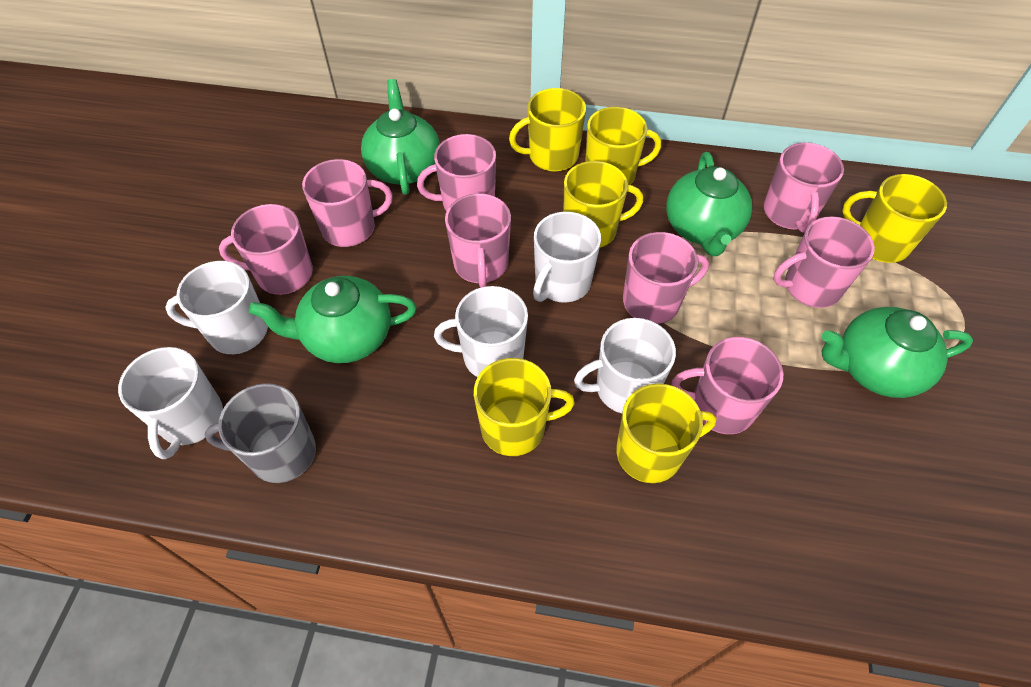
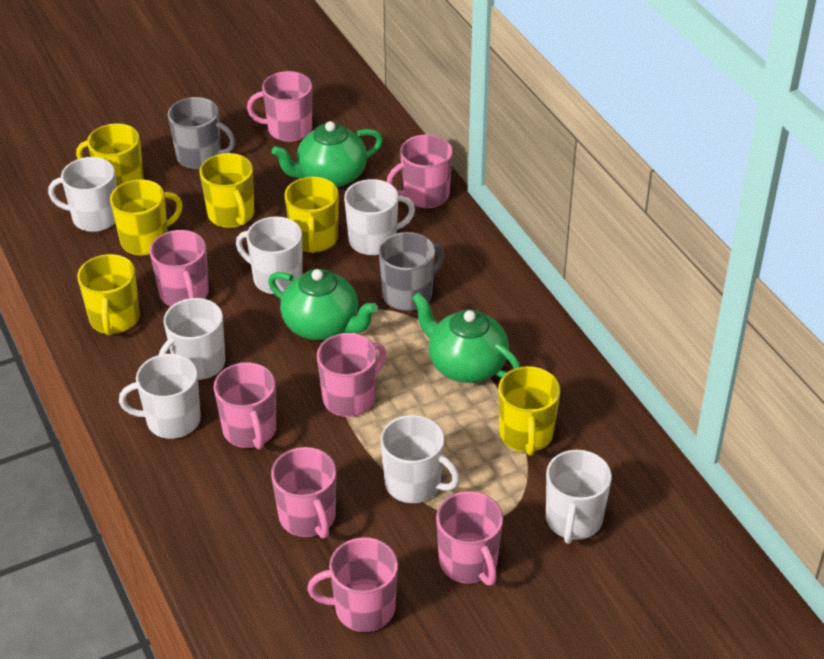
green teapot: [249,276,417,363] [361,79,440,195] [666,152,752,256] [822,307,973,398] = 4 -> [268,269,378,340] [272,121,383,188] [412,292,520,383] = 3
grey mug: [204,383,316,483] = 1 -> [168,97,236,169] [379,232,445,311] = 2
white mug: [118,347,223,459] [165,261,268,354] [434,286,528,377] [533,211,601,303] [574,318,676,413] = 5 -> [48,157,117,232] [119,354,201,439] [159,298,225,380] [236,216,303,294] [344,179,415,255] [381,415,460,503] [546,450,612,544] = 7

